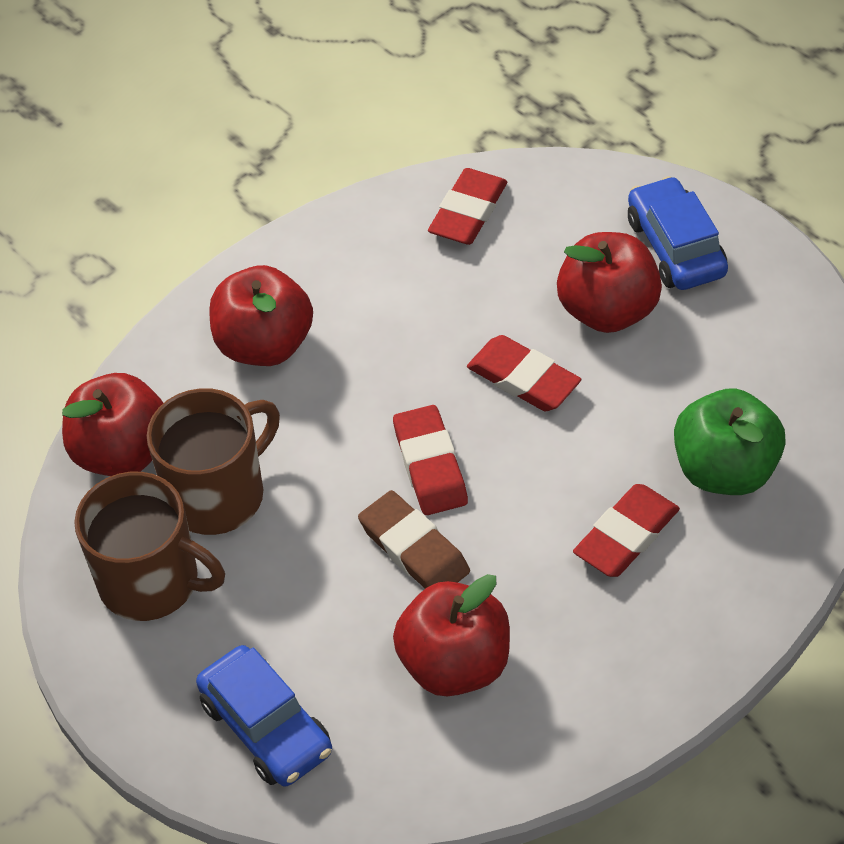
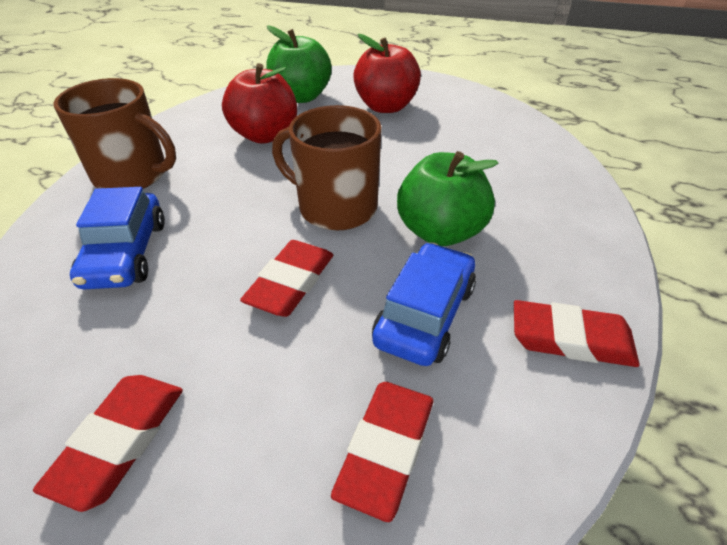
brown eraser: [358,490,470,589] = 1 -> none = 0
green apple: [674,388,786,495] = 1 -> [267,26,332,103] [397,151,499,246] = 2
red apple: [62,373,163,476] [209,265,313,366] [393,574,510,697] [557,232,662,333] = 4 -> [222,63,297,144] [353,34,421,113] = 2

